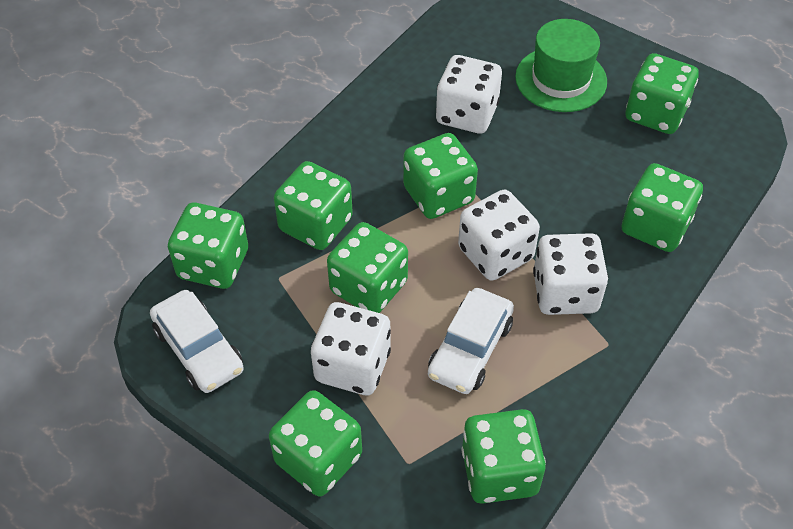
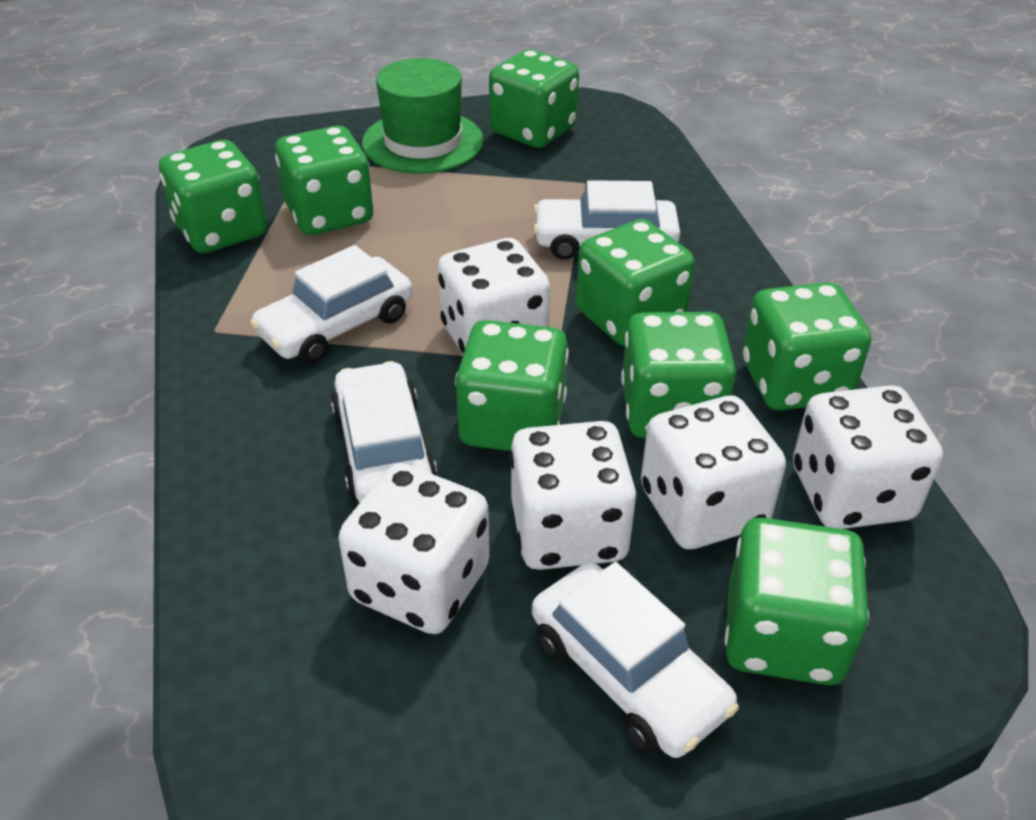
white car: [150,290,244,393] [428,288,514,394] = 2 -> [250,245,413,363] [331,361,438,503] [532,562,739,758] [533,180,680,260] = 4
white dice: [311,302,391,395] [436,55,502,134] [458,190,540,281] [533,233,608,315] = 4 -> [338,463,489,634] [438,238,550,354] [510,421,637,570] [641,396,786,550] [793,385,943,529] = 5

